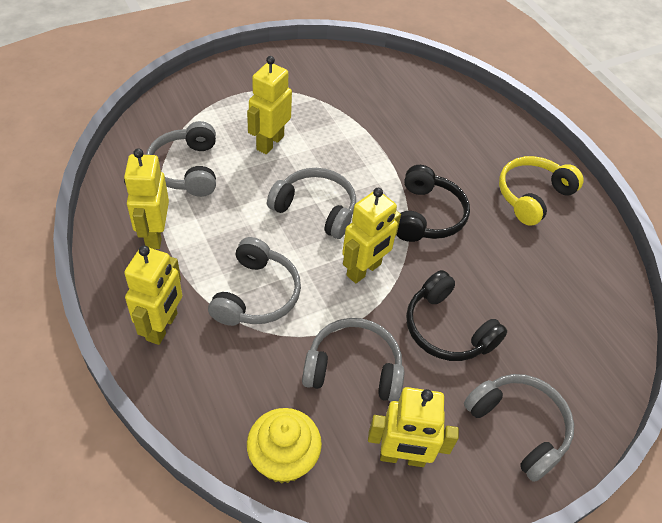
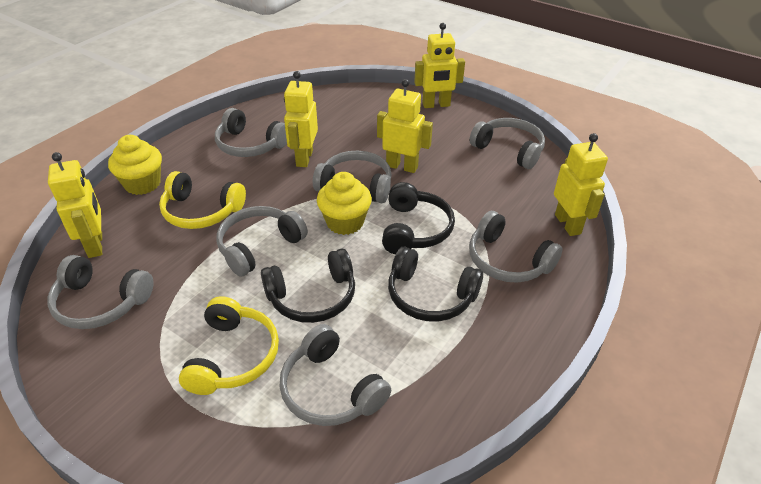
black headphones: [396,165,470,242] [406,270,507,361] = 2 -> [261,249,355,323] [382,182,455,254] [388,247,483,322] = 3
grey headphones: [146,121,216,197] [208,237,301,326] [267,168,356,239] [302,318,404,402] [464,374,574,482] = 5 -> [47,255,154,329] [215,108,287,157] [216,206,308,277] [280,324,391,426] [313,150,392,203] [469,118,545,169] [469,211,563,283] = 7
yellow cupcake: [247,408,322,484] = 1 -> [108,135,162,195] [317,172,372,235] = 2
yellow headphones: [499,156,584,226] = 1 -> [159,171,246,229] [179,296,279,395] = 2

